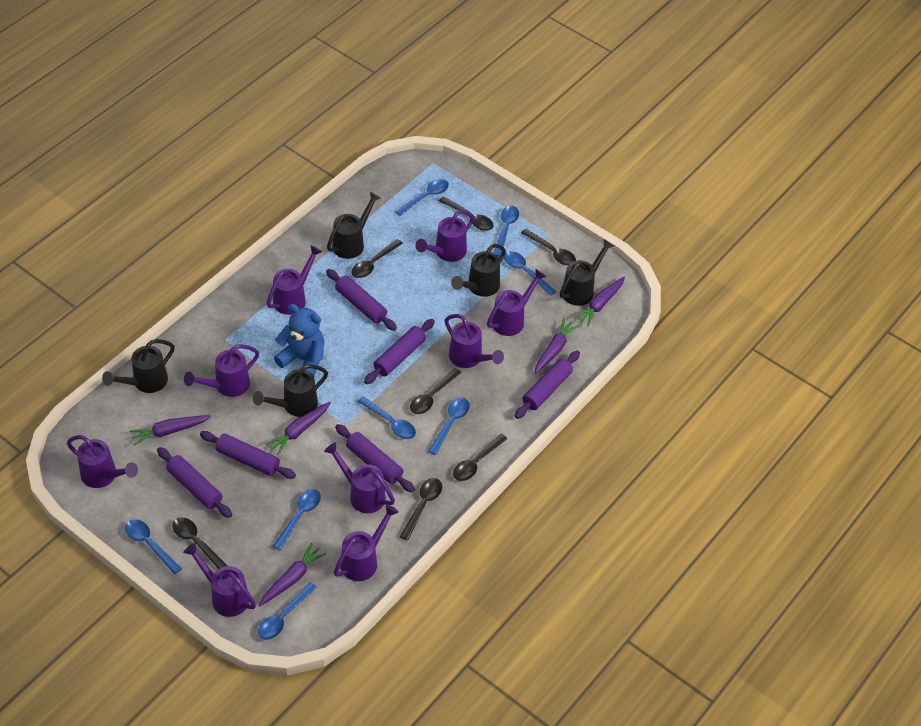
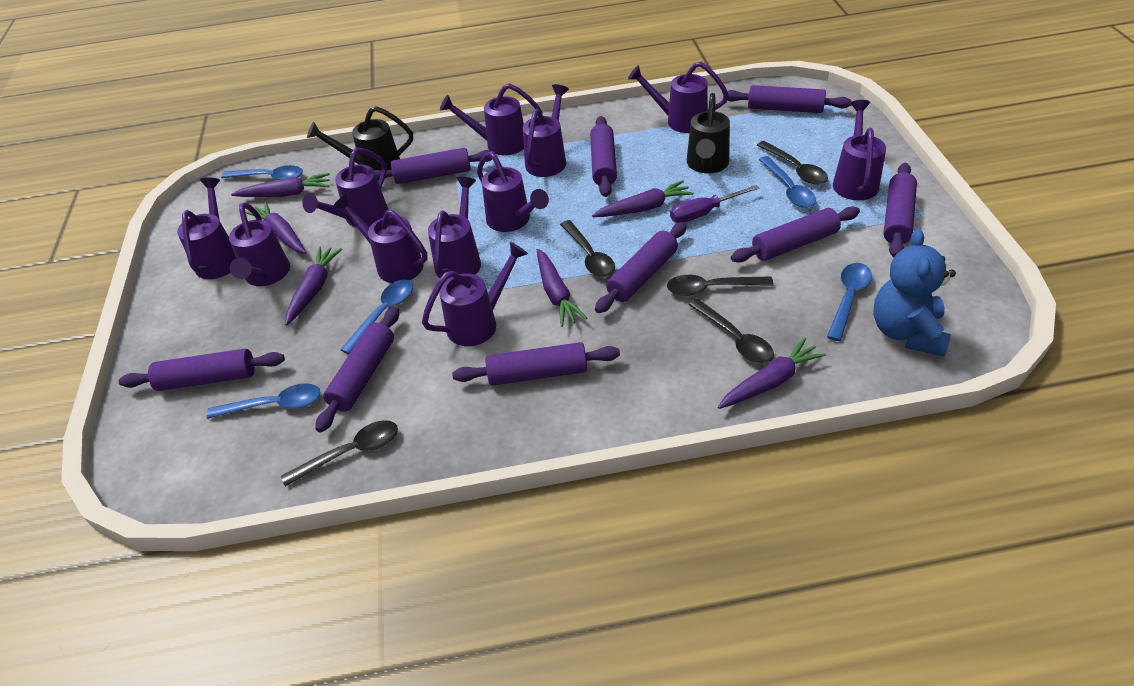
black spoon: [172,517,228,569] [351,239,403,278] [400,478,442,540] [410,368,461,414] [439,196,493,231] [453,434,507,481] [521,229,576,266] = 7 -> [281,420,398,486] [560,220,615,277] [667,275,774,296] [688,299,774,364] [757,141,828,185] = 5
black watering can: [102,339,175,393] [253,364,328,417] [327,192,381,259] [451,244,506,297] [559,239,614,306] = 5 -> [307,106,413,170] [687,93,730,173] = 2
blue spoon: [125,519,182,574] [258,582,317,640] [272,489,321,551] [357,396,416,439] [395,179,449,216] [428,398,470,455] [494,206,519,257] [504,251,556,296] = 8 -> [207,383,321,419] [221,165,303,180] [340,279,413,354] [759,156,816,208] [827,263,872,341] = 5
purple carrot: [129,415,211,446] [259,543,326,606] [265,402,331,455] [534,318,579,374] [574,277,625,326] = 5 -> [231,173,330,197] [246,201,306,254] [285,247,342,326] [537,249,587,327] [592,180,694,217] [718,338,826,409] = 6
purple rolling pin: [157,447,232,518] [200,431,296,479] [326,269,397,331] [335,424,415,492] [364,319,435,384] [515,351,580,419] = 6 -> [119,349,285,391] [315,307,399,432] [374,148,495,184] [452,342,620,386] [590,116,617,197] [595,222,687,313] [723,85,852,113] [731,207,860,262] [883,163,917,257] = 9
purple screwdriver: none = 0 -> [670,185,759,223] = 1
purple watering can: [67,435,138,488] [183,543,256,617] [184,344,259,397] [267,245,322,315] [324,442,395,513] [334,504,399,581] [415,210,474,262] [445,314,504,368] [487,269,547,336] = 9 -> [177,178,236,279] [229,202,290,286] [302,148,388,227] [333,194,428,283] [422,242,528,346] [428,177,481,279] [440,83,543,155] [477,151,549,232] [523,84,569,177] [628,62,729,133] [833,100,886,200] = 11

